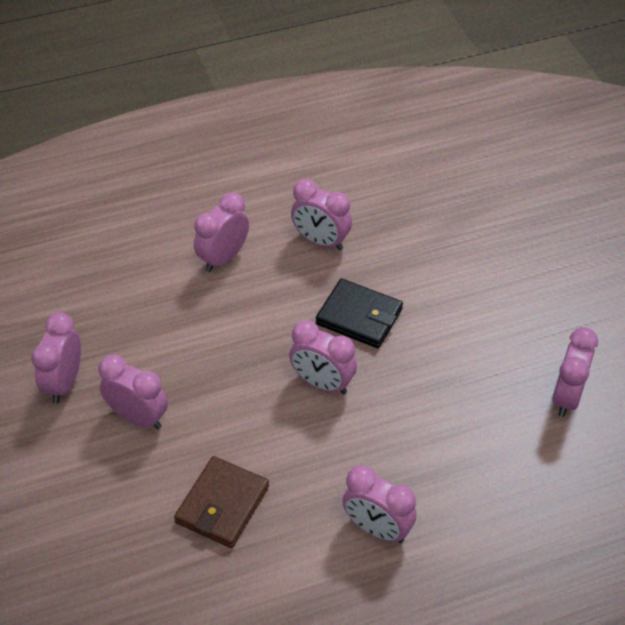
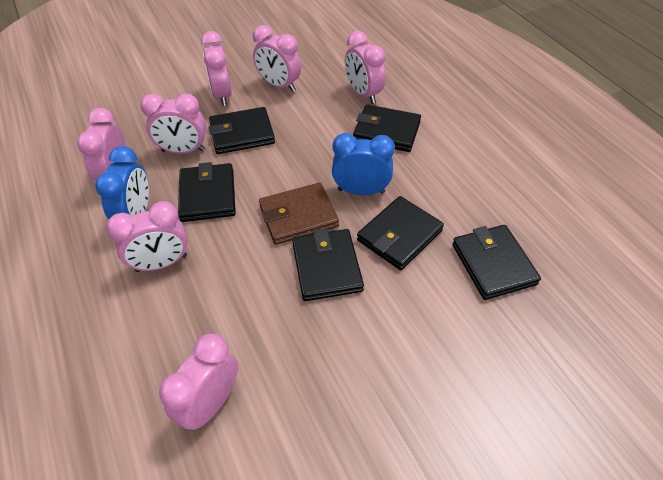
black wallet: [316,278,403,348] = 1 -> [178,162,236,222] [209,107,275,154] [292,229,364,301] [353,104,421,152] [357,196,444,270] [452,225,541,300] = 6
blue clock: none = 0 -> [95,146,149,219] [332,133,395,195] = 2

